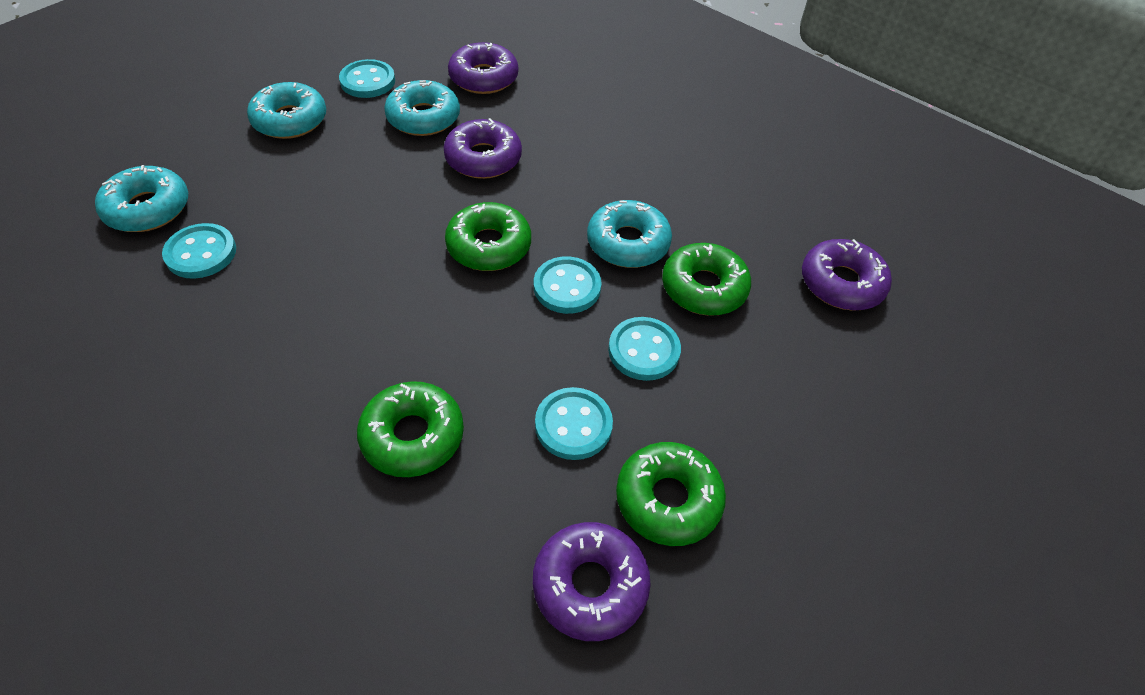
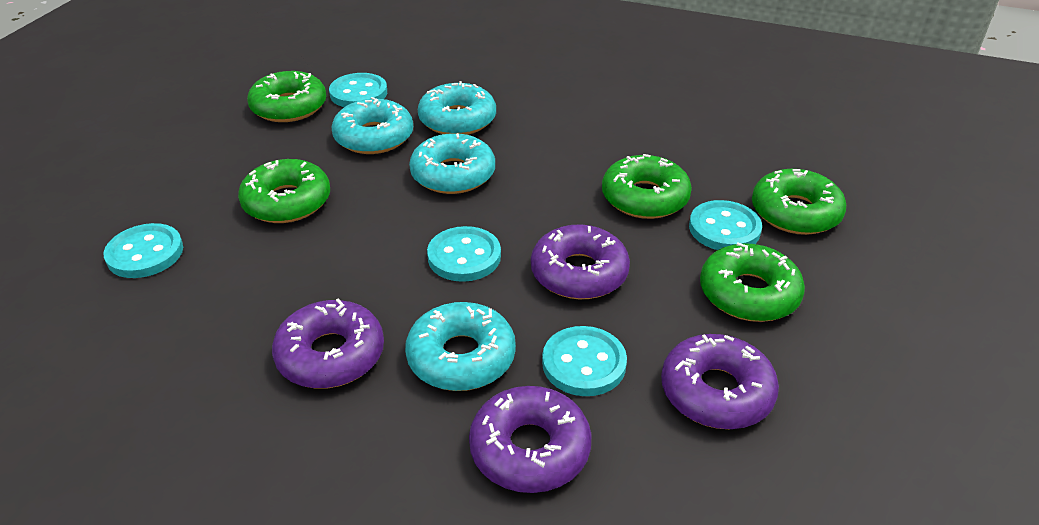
green donut: [357,381,464,477] [445,202,531,271] [616,442,726,546] [662,243,751,316] = 4 -> [238,159,330,223] [247,71,326,122] [602,154,692,219] [700,243,805,322] [752,169,846,235] = 5

